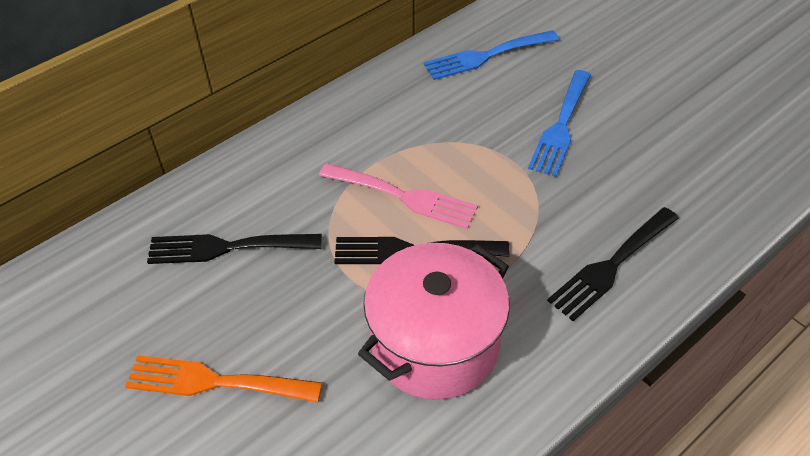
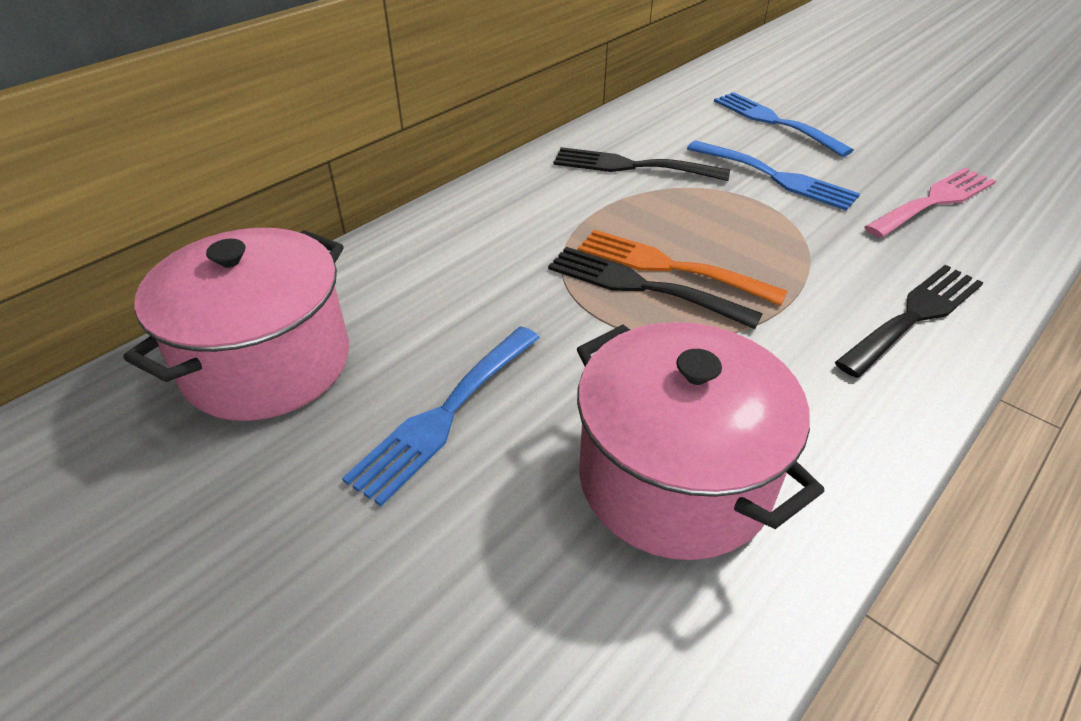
blue fork: [424,30,559,80] [528,70,591,177] = 2 -> [342,326,540,506] [687,141,860,211] [714,92,854,157] = 3
pink pot: [358,243,510,400] = 1 -> [123,228,349,421] [577,322,824,560] = 2

